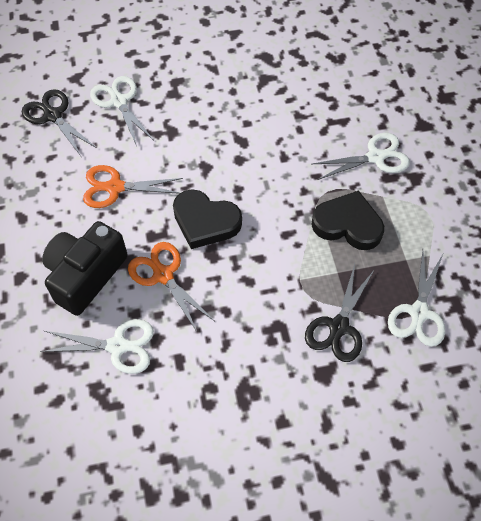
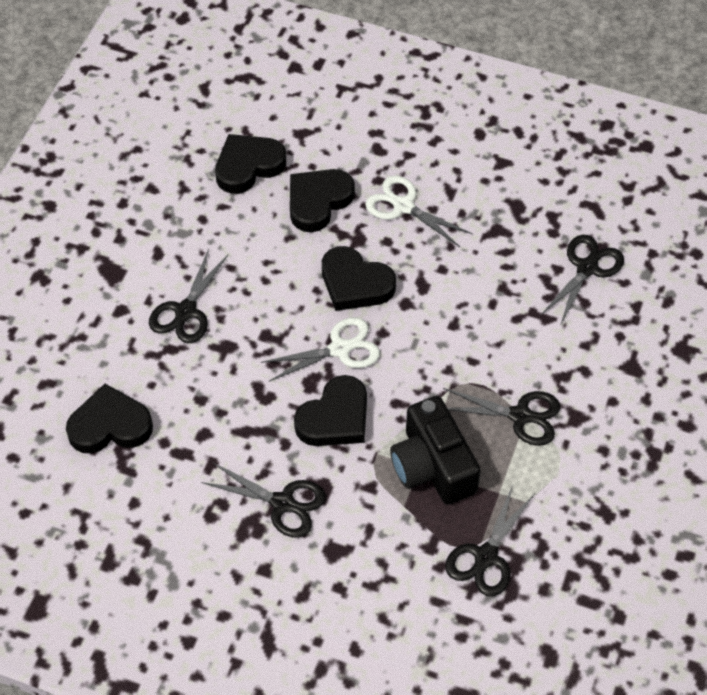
black heart: [173,189,242,249] [311,190,384,250] = 2 -> [66,384,153,454] [215,134,286,194] [290,169,355,232] [294,375,367,446] [322,246,396,311] = 5
black scissors: [22,89,97,156] [305,264,375,362] = 2 -> [149,249,229,343] [202,462,326,538] [443,388,560,446] [445,485,535,596] [540,235,624,326] = 5
orange scissors: [83,165,183,208] [128,242,214,332] = 2 -> none = 0
white scissors: [40,319,154,374] [90,76,154,146] [312,133,410,180] [388,251,445,347] = 4 -> [261,317,380,381] [365,175,472,247] = 2

